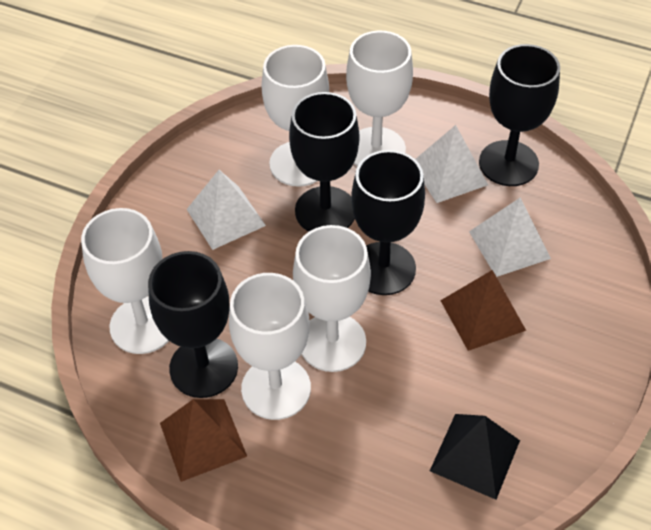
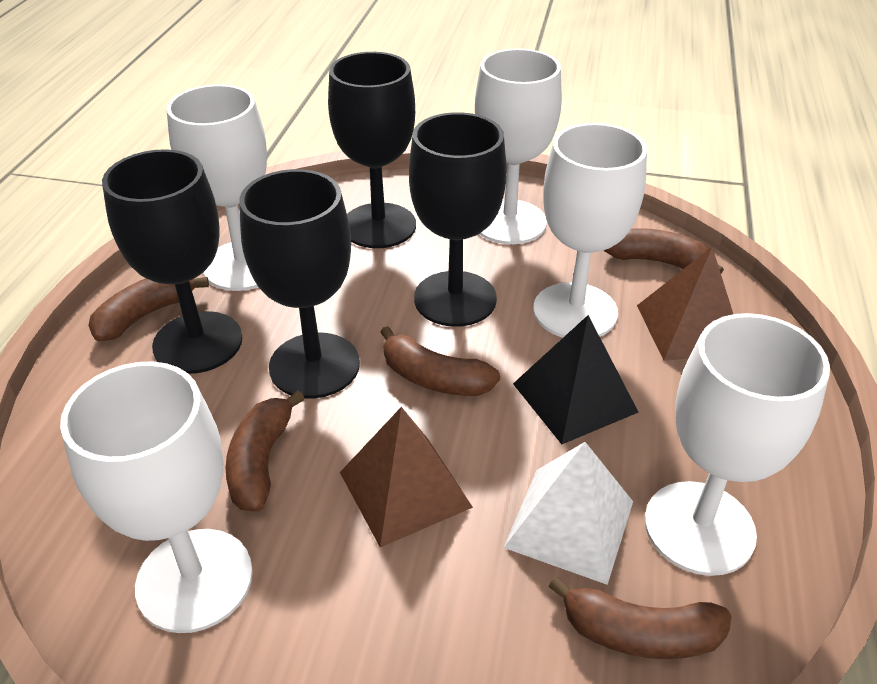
brown banana: none = 0 -> [88,277,209,341] [226,390,305,512] [380,326,500,396] [548,576,731,659] [603,228,724,274] = 5
white pyramid: [186,170,266,250] [416,125,488,203] [469,198,551,277] = 3 -> [504,442,633,585] = 1

